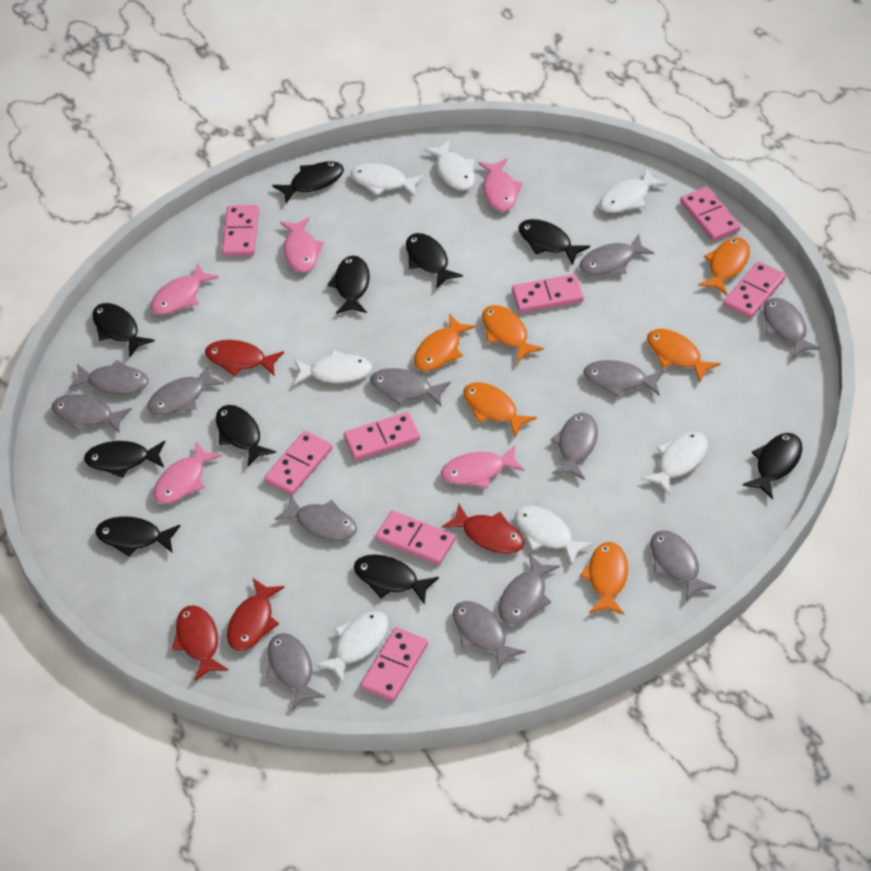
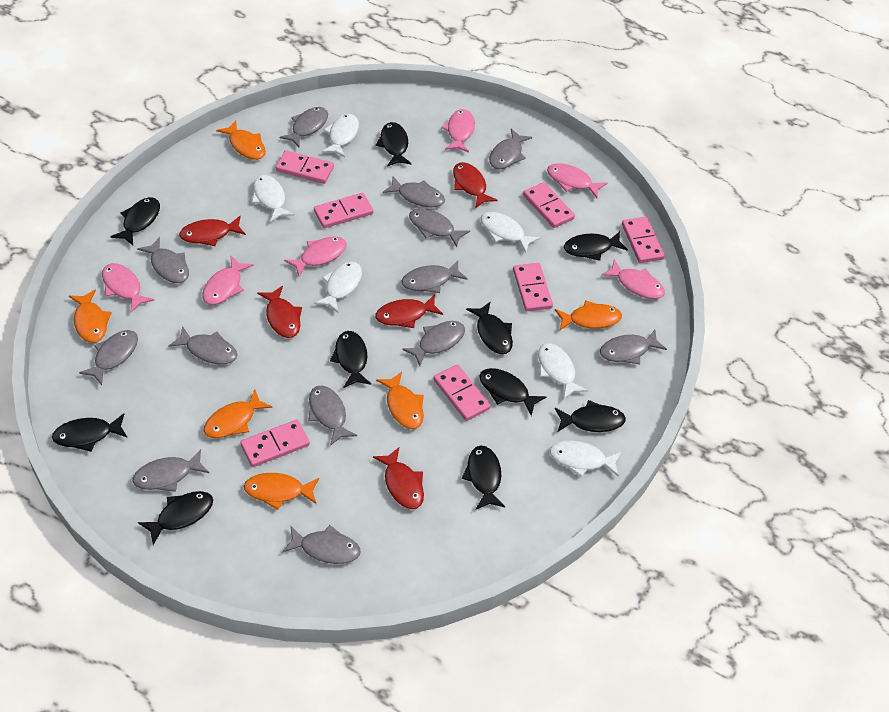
pink domino: [222,205,259,256] [264,431,332,495] [344,412,420,461] [361,627,428,702] [376,510,455,565] [512,274,584,313] [680,187,740,241] [723,261,786,319] = 8 -> [240,420,310,467] [276,150,334,184] [314,193,373,228] [434,364,491,421] [513,263,553,311] [523,182,575,228] [622,217,665,263] = 7
pink fish: [151,263,219,315] [153,441,222,504] [280,217,324,273] [441,445,525,488] [478,158,523,211] = 5 -> [102,263,154,313] [202,256,253,305] [284,236,347,277] [441,109,475,153] [547,163,607,198] [601,259,665,299] = 6
red fish: [172,605,228,681] [205,340,284,376] [227,578,285,651] [442,504,524,554] = 4 -> [179,216,246,246] [257,286,302,338] [373,447,424,509] [375,294,443,328] [453,162,498,208] = 5
white fish: [294,350,372,385] [315,611,389,683] [351,163,424,197] [424,140,475,190] [515,506,594,565] [600,169,667,213] [642,432,708,494] = 7 -> [252,175,294,222] [314,261,362,313] [322,114,359,157] [481,212,540,253] [538,343,588,399] [550,440,622,477] = 6

